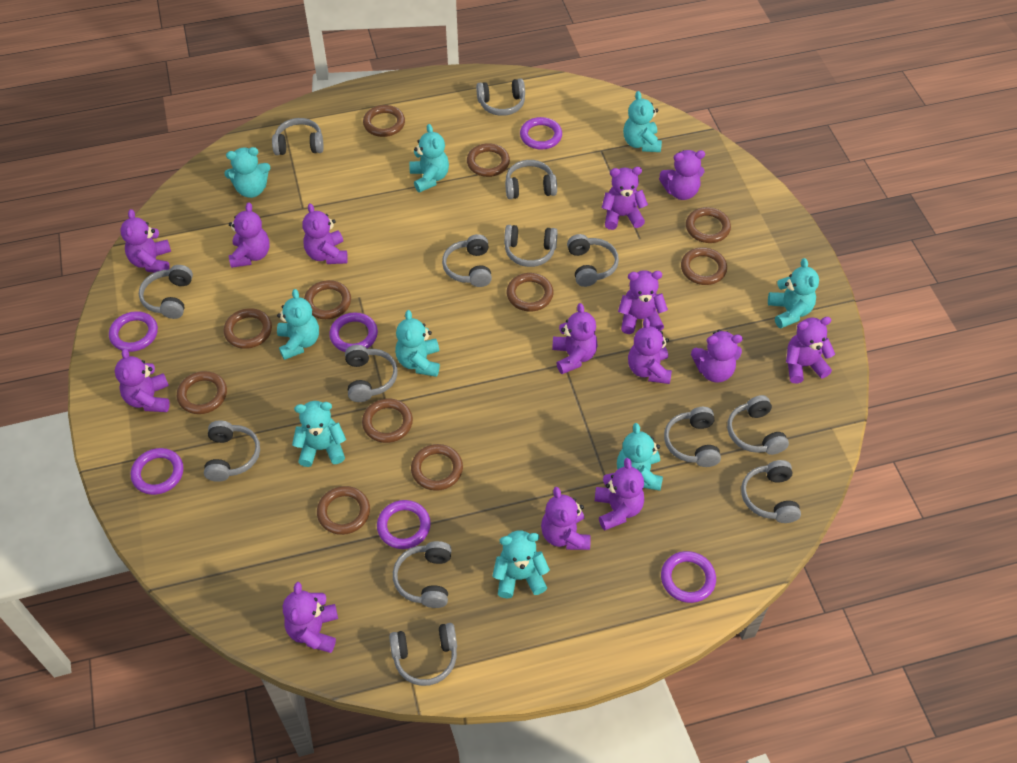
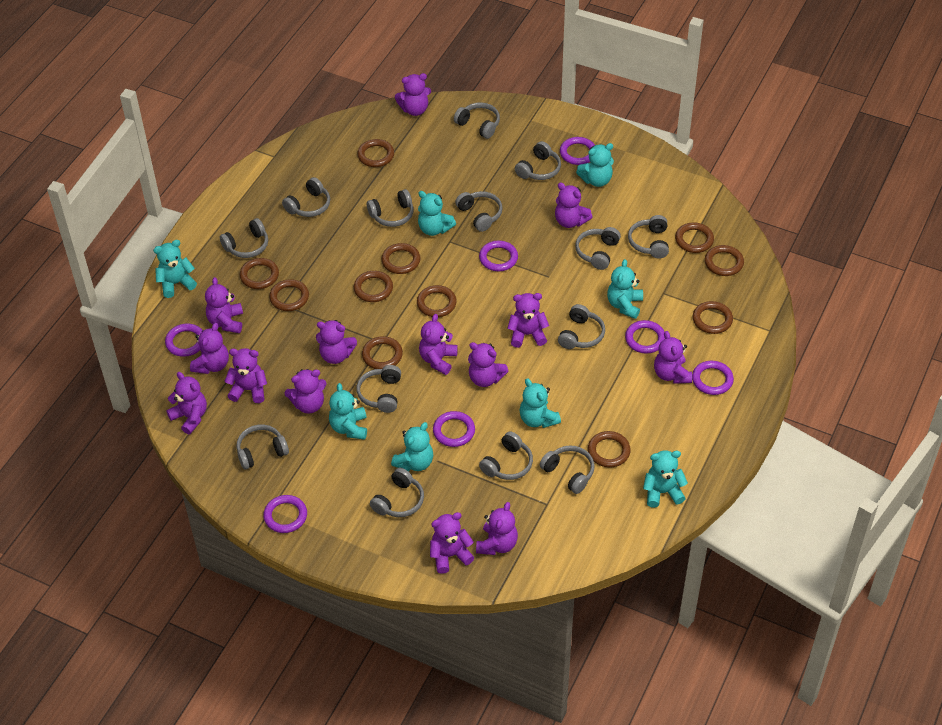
purple ring: [109,311,158,352] [131,448,184,495] [329,312,378,352] [377,500,431,549] [520,117,562,150] [661,551,716,603] = 6 -> [165,324,202,357] [263,495,307,533] [433,411,475,447] [479,241,518,271] [560,137,595,165] [625,320,665,354] [692,361,734,395] = 7
turquoise teddy bear: [224,147,271,198] [277,289,319,360] [292,401,346,467] [395,310,440,377] [409,124,449,193] [492,531,550,599] [617,423,663,491] [623,91,662,152] [768,258,819,328] = 9 -> [153,240,197,298] [329,383,367,440] [391,422,433,471] [418,191,456,236] [519,378,561,428] [576,143,614,187] [607,259,643,319] [643,450,688,508] = 8

